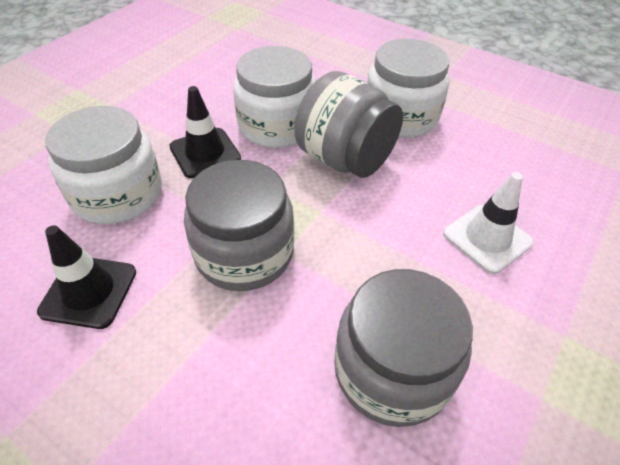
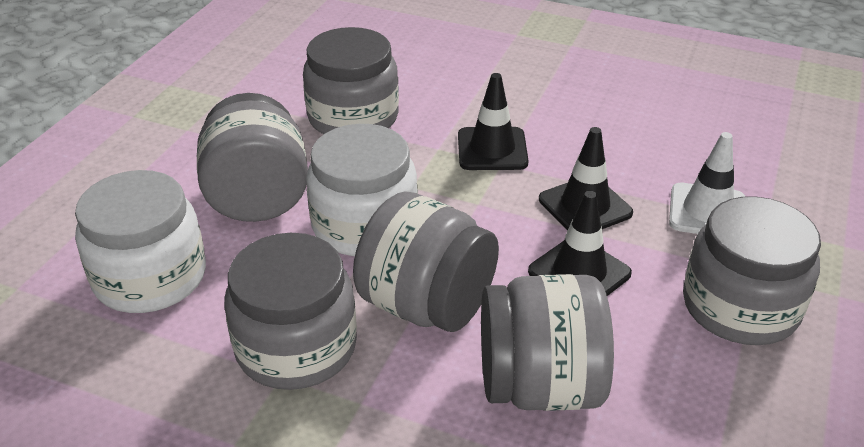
black traffic cone: [37,225,136,329] [169,86,241,178] = 2 -> [458,73,529,170] [528,191,632,296] [539,127,633,231] = 3
grey jar: [184,160,294,291] [295,71,403,178] [334,269,473,427] = 3 -> [197,93,308,222] [224,233,357,390] [303,27,399,134] [353,191,499,332] [481,274,614,411] [683,196,821,345] = 6
white jar: [45,106,162,224] [233,46,316,148] [367,39,449,138] = 3 -> [75,170,206,313] [306,124,418,256] = 2

